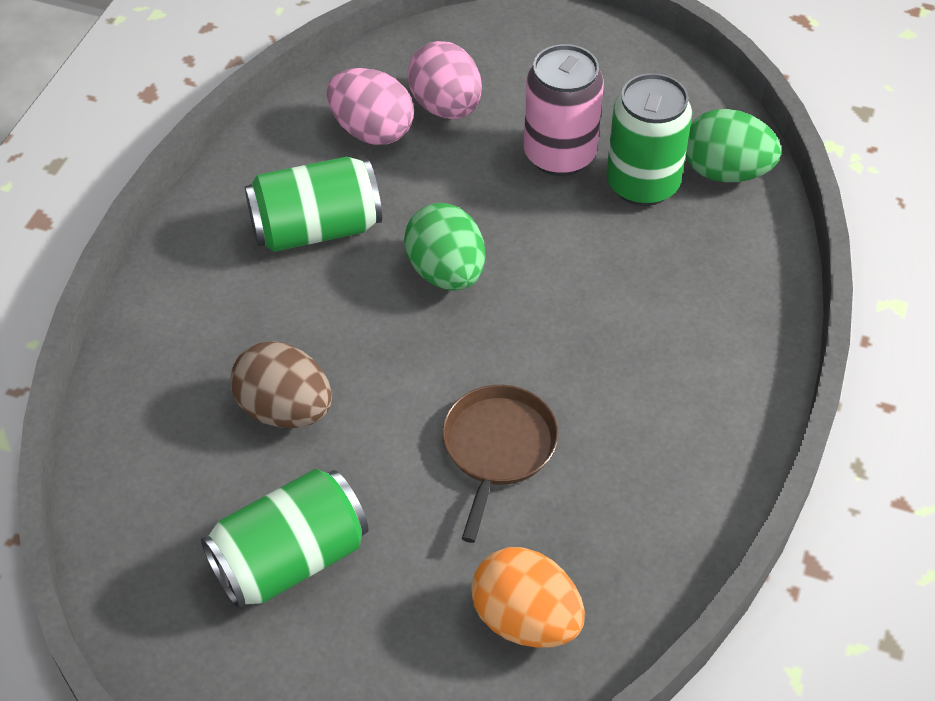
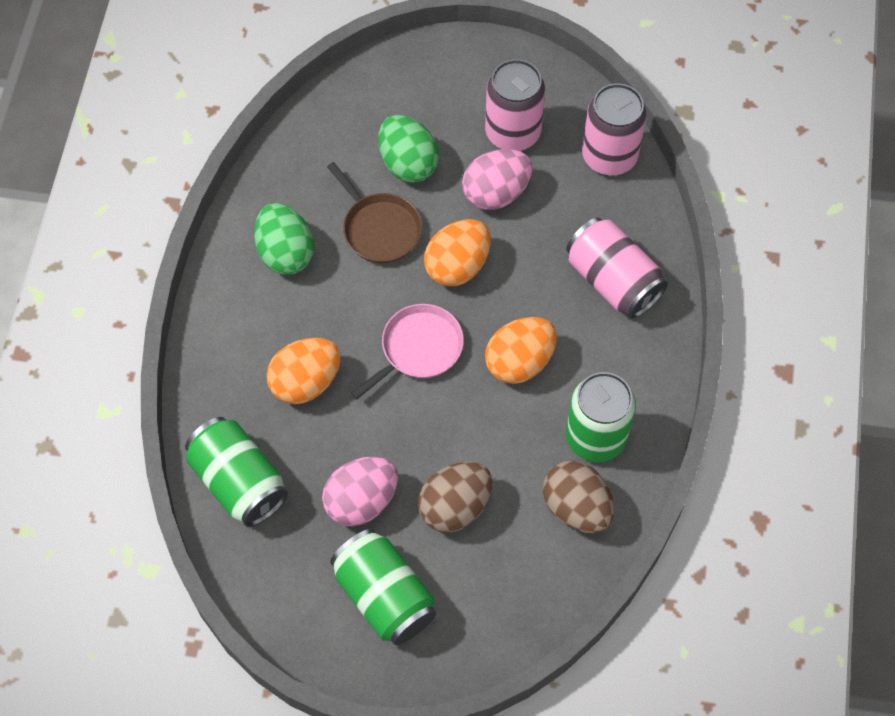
brown egg: [230,341,332,428] = 1 -> [418,462,493,533] [543,461,614,533] = 2
orange egg: [471,547,585,648] = 1 -> [266,338,341,404] [424,219,491,286] [485,317,557,384] = 3
pink can: [524,44,604,176] = 1 -> [485,59,545,151] [566,217,668,318] [582,83,647,176] = 3
pink pan: none = 0 -> [351,304,464,399] = 1

